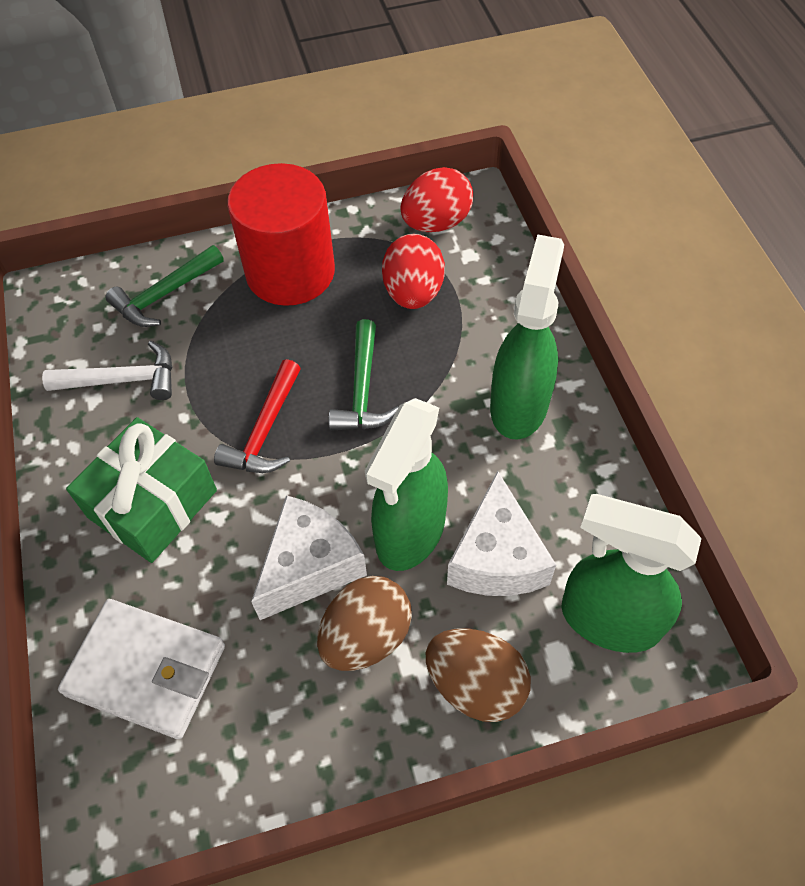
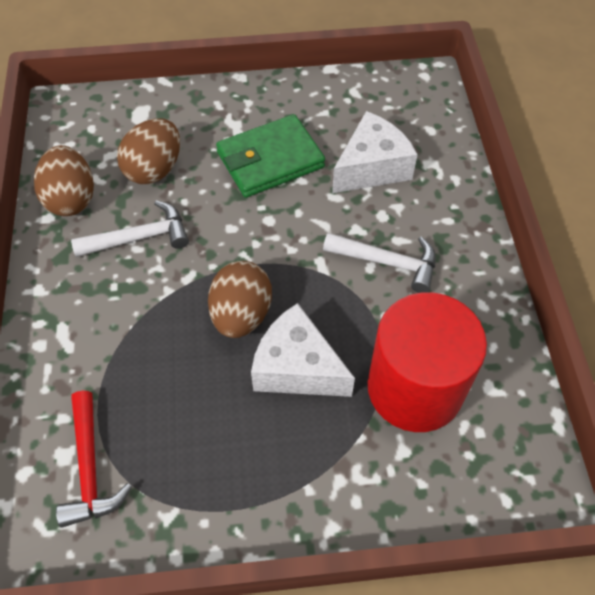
brown egg: [317,576,412,671] [426,629,531,722] = 2 -> [34,145,94,216] [117,118,180,184] [208,261,272,338] = 3
green gift: [66,417,217,563] = 1 -> none = 0
green hammer: [105,245,224,327] [328,319,398,431] = 2 -> none = 0
green spray bottle: [365,398,448,571] [490,234,564,440] [561,494,702,653] = 3 -> none = 0
green wallet: none = 0 -> [216,114,325,198] = 1
red egg: [382,234,445,309] [400,167,473,232] = 2 -> none = 0
white hammer: [42,340,172,400] = 1 -> [71,200,189,257] [323,233,436,293] = 2
white wallet: [58,599,225,739] = 1 -> none = 0

